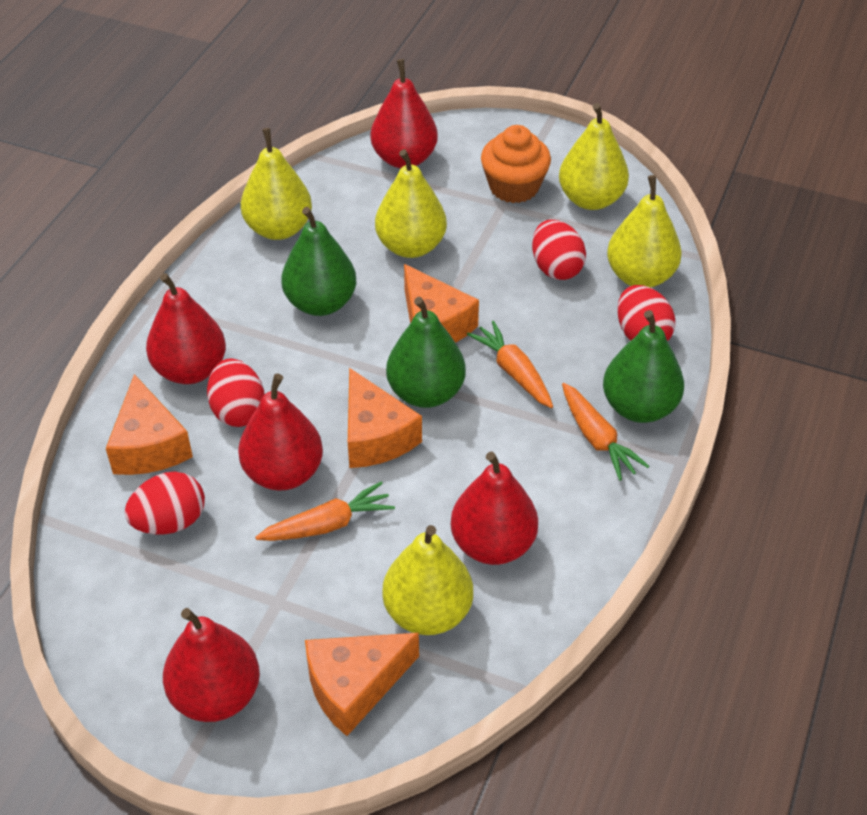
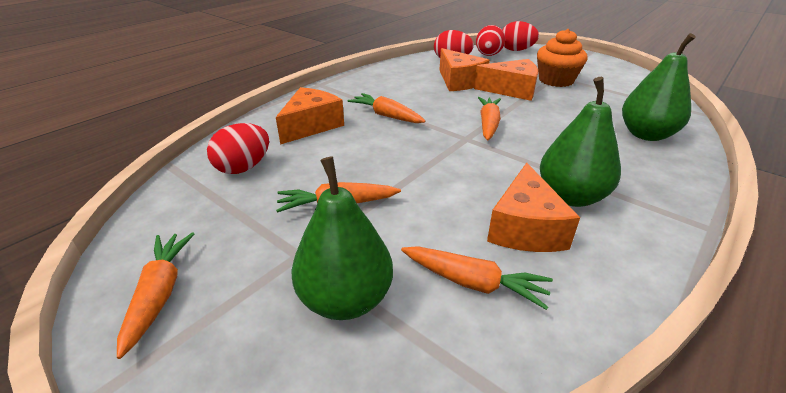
orange carrot: [255,481,395,541] [467,321,553,408] [562,383,649,481] = 3 -> [117,232,194,359] [276,182,401,213] [348,93,426,123] [401,246,553,310] [478,97,501,140] = 5
red pear: [146,273,226,384] [163,608,260,722] [238,374,323,491] [371,59,438,168] [451,452,538,565] = 5 -> none = 0
yellow pear: [241,128,312,240] [375,149,447,258] [382,525,473,635] [559,103,629,210] [607,175,682,288] = 5 -> none = 0

